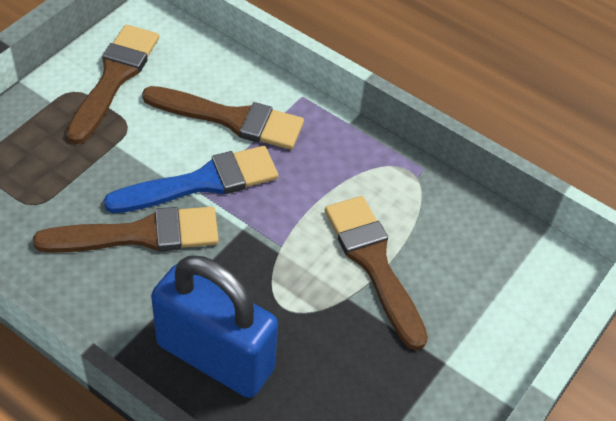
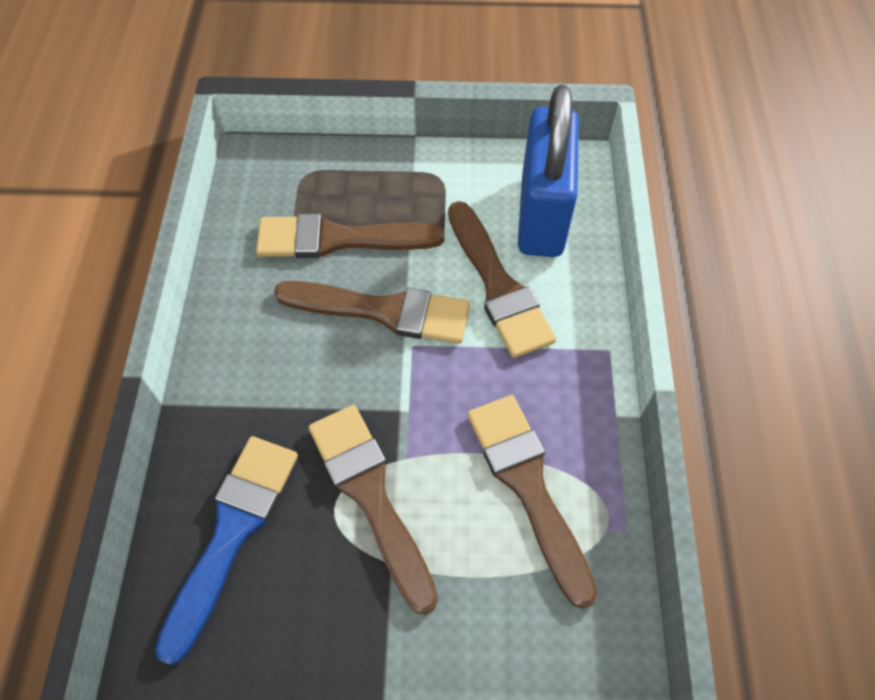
brown brush: [33,207,219,253] [66,24,159,144] [142,86,304,150] [325,196,428,350] = 4 -> [256,214,445,258] [274,281,470,344] [309,405,438,615] [448,201,556,358] [467,395,597,609] = 5

